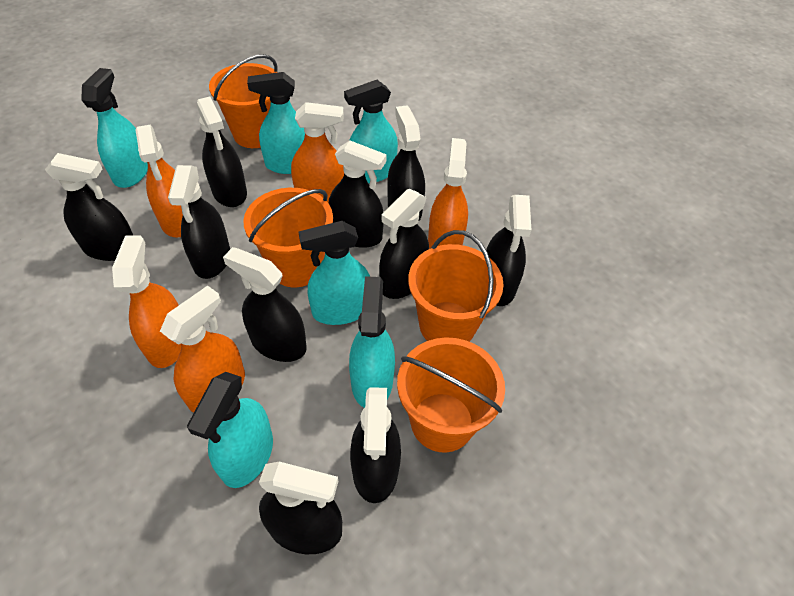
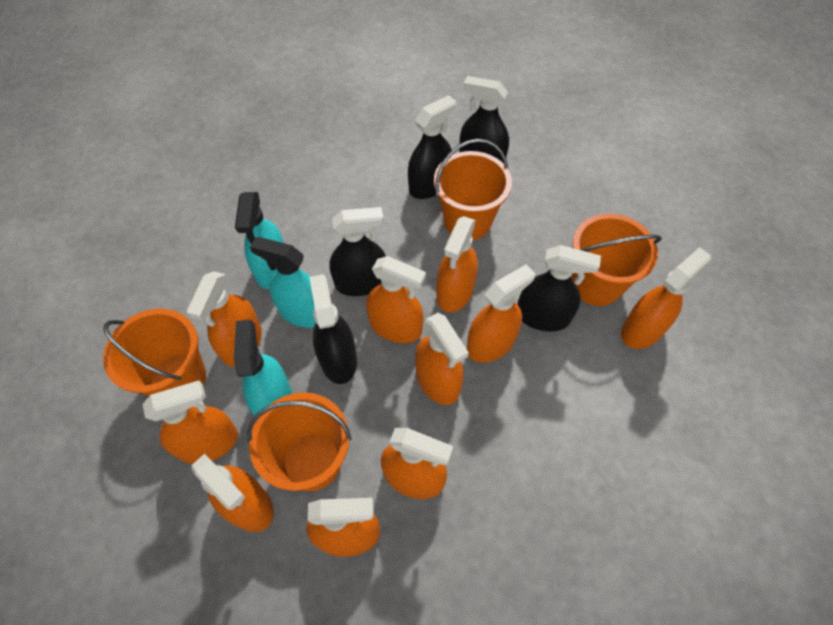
black spray bottle: [45,153,133,261] [168,165,230,279] [197,96,247,207] [223,247,307,362] [259,462,342,554] [329,141,387,248] [350,387,401,503] [379,189,429,299] [387,106,425,222] [486,195,531,306] = 10 -> [309,274,357,384] [329,207,386,296] [408,95,456,199] [459,76,509,164] [517,245,601,331] = 5
orange spray bottle: [112,235,181,368] [135,125,183,238] [160,286,245,413] [291,102,344,203] [428,138,468,249] = 5 -> [143,380,238,464] [187,271,262,367] [192,454,274,532] [306,498,380,557] [366,256,426,343] [381,428,453,499] [415,313,469,405] [437,216,478,312] [467,264,535,363] [621,247,711,349] = 10
turquoise spray bottle: [81,68,148,188] [187,372,273,488] [247,72,305,174] [298,221,370,325] [344,80,398,183] [349,276,395,408] = 6 -> [234,319,292,416] [235,192,284,289] [250,237,316,328] = 3

